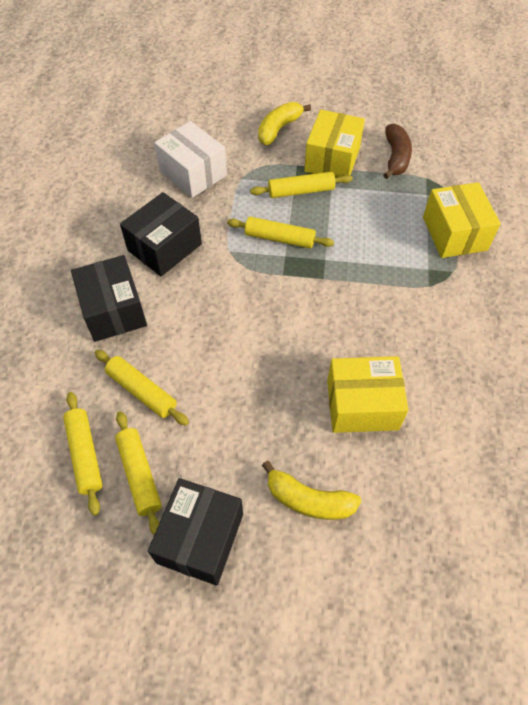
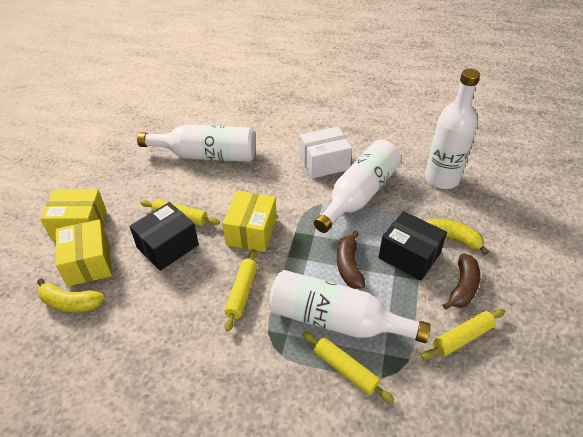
black box: [71,255,147,342] [120,192,202,277] [148,478,243,586] = 3 -> [129,202,199,271] [378,211,447,280] = 2
brown banana: [383,124,412,179] = 1 -> [337,231,365,289] [443,253,480,310] = 2
white bottle: none = 0 -> [137,125,256,162] [269,270,431,343] [314,140,401,233] [425,69,480,189] = 4
yellow rolling pin: [63,392,103,515] [95,350,189,425] [115,411,162,535] [227,217,334,249] [250,172,353,198] = 5 -> [140,199,220,226] [224,249,257,332] [303,331,394,403] [421,309,505,360] = 4

